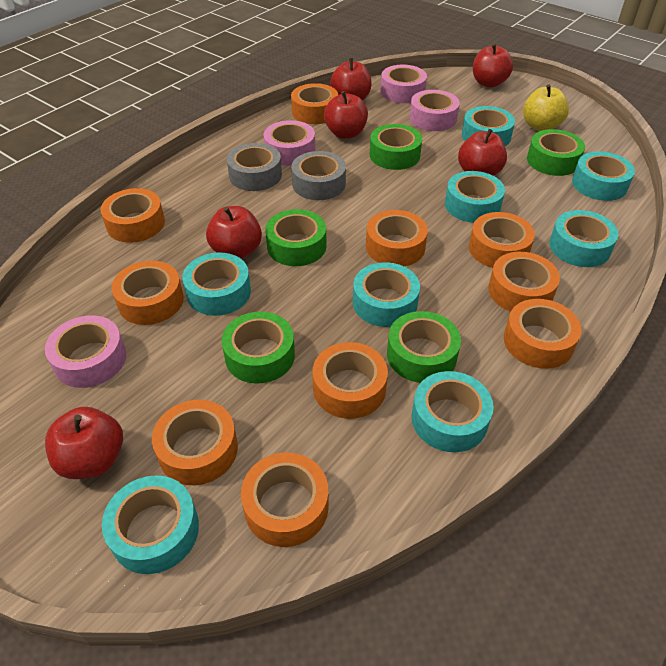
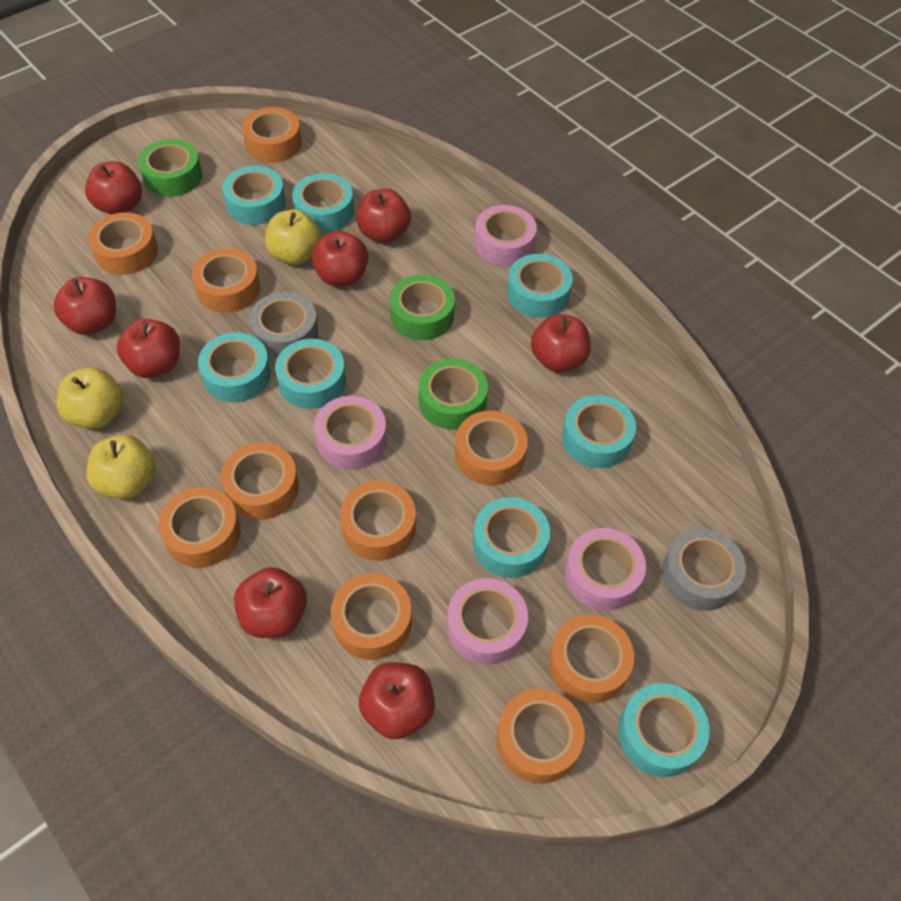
green tape: [221,312,295,383] [265,209,326,266] [370,124,422,170] [387,311,461,383] [527,129,585,176] = 5 -> [138,139,202,197] [390,275,455,340] [419,358,488,430] = 3
red apple: [45,407,123,479] [206,206,262,259] [324,91,368,139] [330,58,372,101] [458,129,507,176] [473,43,513,88] = 6 -> [53,277,116,335] [85,161,142,215] [117,319,180,378] [234,567,307,638] [311,231,368,286] [357,189,411,243] [359,662,435,739] [531,314,591,372] = 8
yellow apple: [523,84,569,131] = 1 -> [57,368,124,429] [87,435,156,499] [265,210,321,265] = 3

